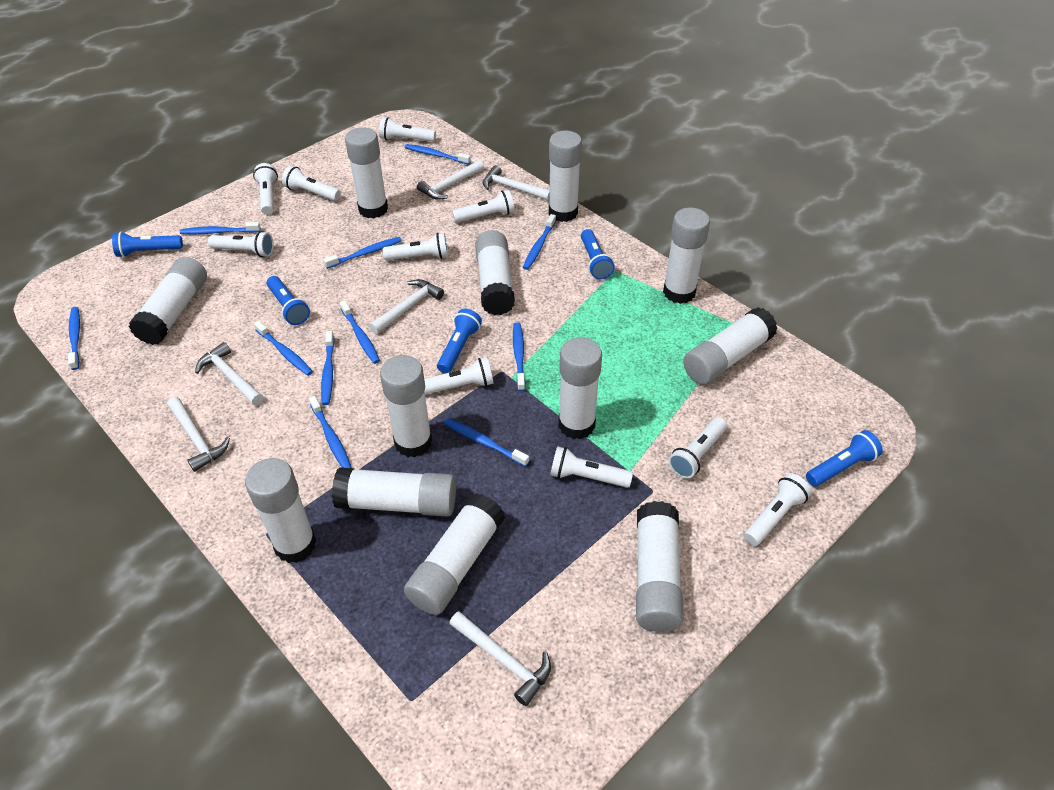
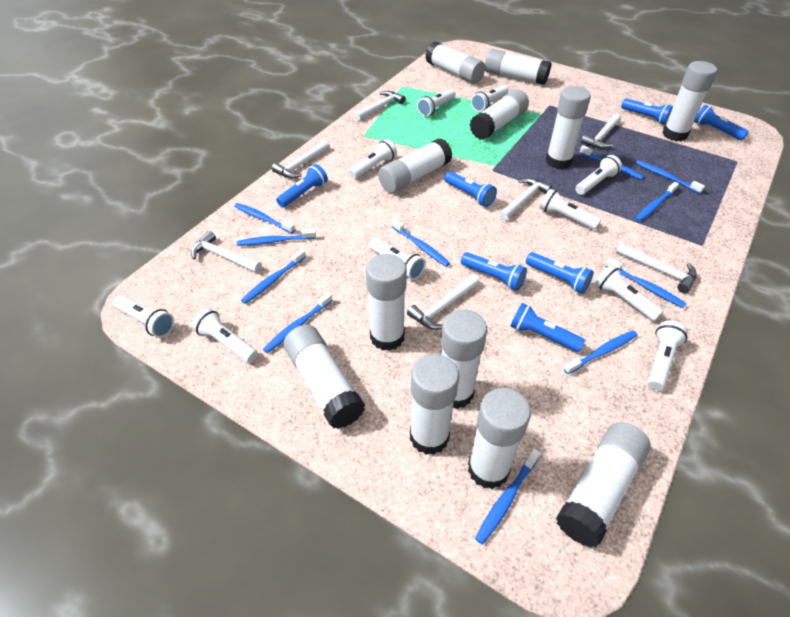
blue flashlight: [112,232,183,257] [267,276,310,325] [437,309,482,373] [581,229,615,279] [806,430,883,487] = 5 -> [276,164,328,208] [444,171,497,207] [461,252,527,291] [511,303,585,352] [526,252,593,294] [621,98,673,124] [694,105,749,140] = 7
white hammer: [167,397,230,472] [195,342,263,405] [369,279,444,334] [417,160,484,200] [449,611,551,706] [483,165,550,200] = 6 -> [191,231,262,273] [272,140,329,178] [354,91,405,121] [407,274,480,330] [499,178,552,221] [581,113,621,149] [616,243,697,293] = 7

